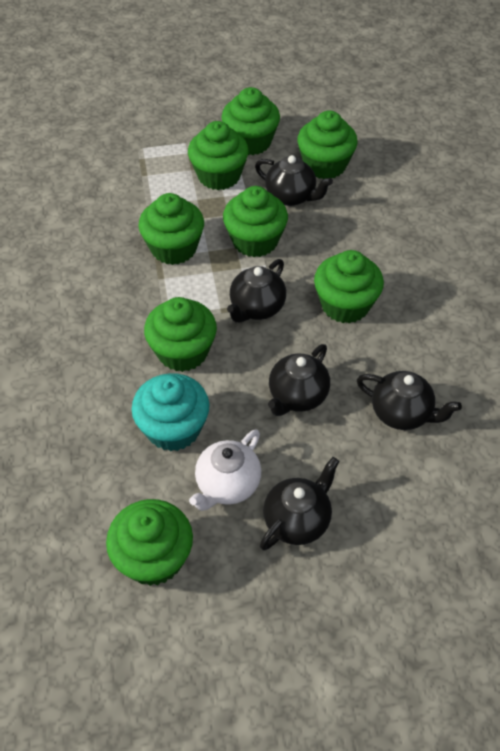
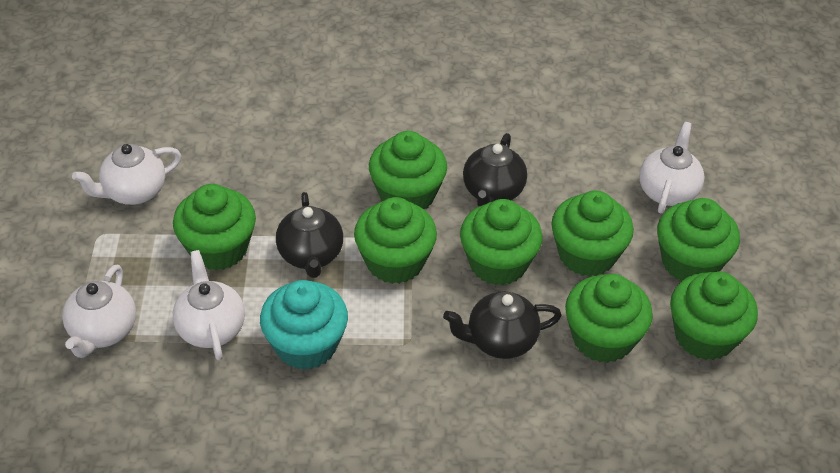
black teapot: [227,259,286,323] [255,155,333,206] [260,457,339,550] [268,344,330,416] [357,371,462,430] = 5 -> [276,192,343,278] [443,292,562,359] [463,133,527,206] = 3
white teapot: [189,429,261,511] = 1 -> [62,265,136,358] [72,144,181,205] [173,250,245,360] [639,122,704,213] = 4

